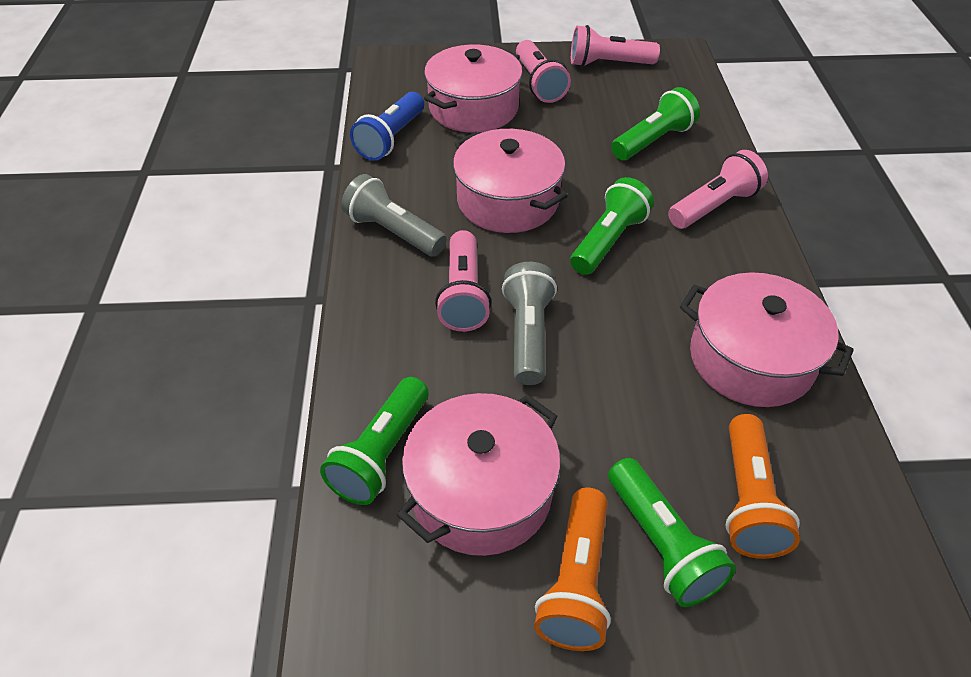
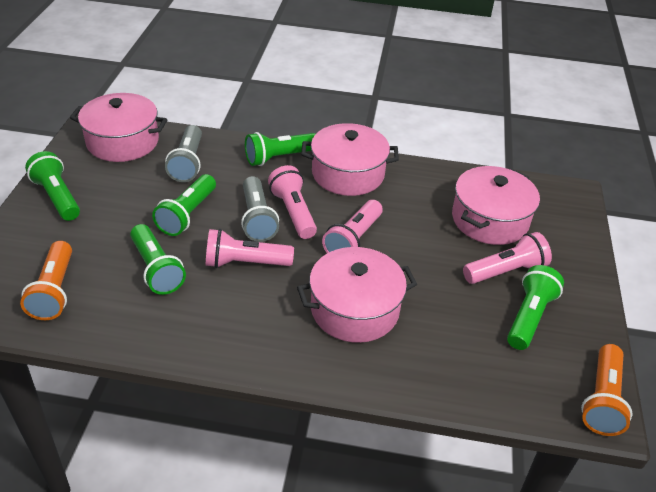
blue flashlight: [350,92,424,161] = 1 -> none = 0
green flashlight: [320,377,428,505] [570,177,654,275] [608,458,736,607] [611,87,700,160] = 4 -> [25,151,80,221] [130,224,186,295] [152,174,216,236] [245,132,315,166] [507,265,564,350] = 5

